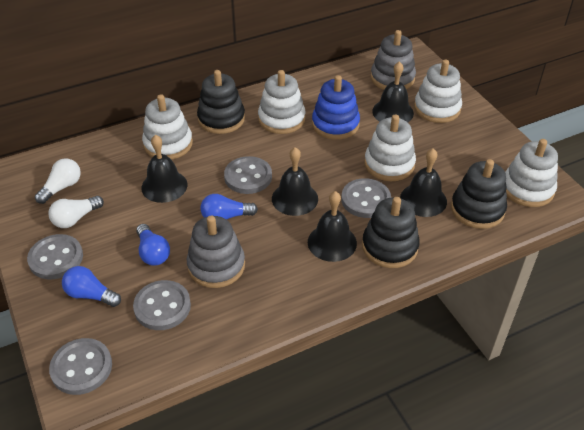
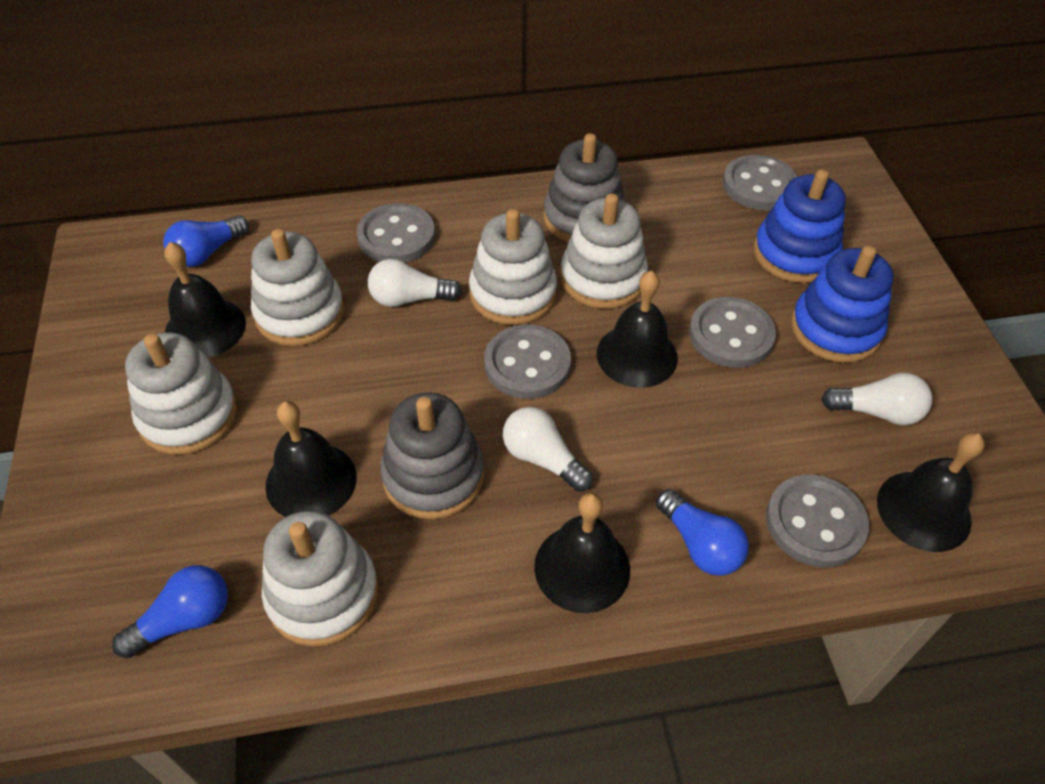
black stacking toy: [197,70,245,134] [362,197,420,268] [451,159,507,229] = 3 -> none = 0
blue stacking toy: [312,75,360,140] = 1 -> [754,169,846,283] [791,246,893,363] = 2
white light bulb: [35,158,81,204] [48,196,104,228] = 2 -> [368,259,462,307] [503,407,593,492] [821,373,932,425] = 3

